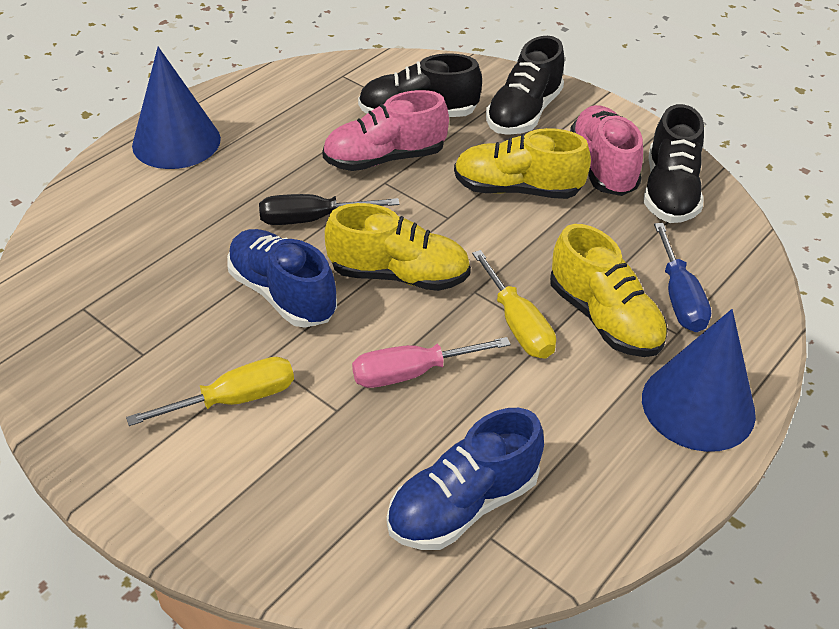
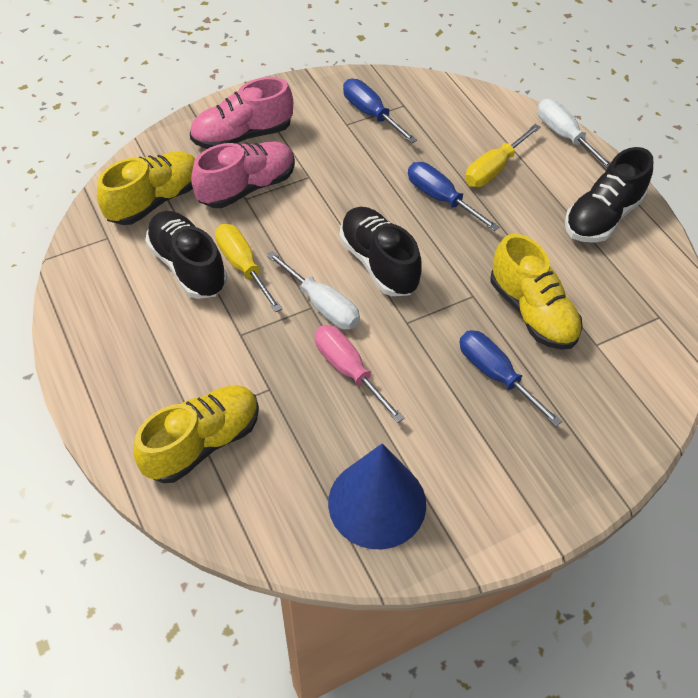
black screwdriver: [259,194,400,225] = 1 -> none = 0
blue cone: [132,47,221,169] [642,309,756,452] = 2 -> [328,443,426,549] = 1
blue screwdriver: [654,223,711,332] = 1 -> [343,79,417,143] [408,162,499,231] [460,330,562,426] = 3
blue shoe: [227,229,337,328] [387,408,544,550] = 2 -> none = 0
white screwdriver: none = 0 -> [266,251,360,330] [538,99,610,168] = 2

